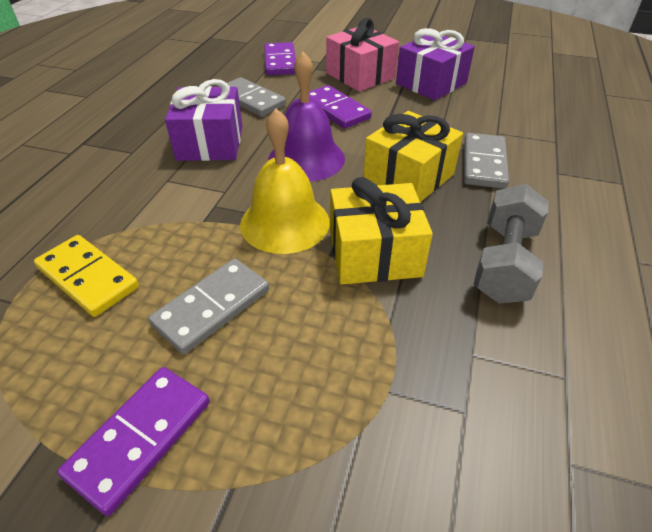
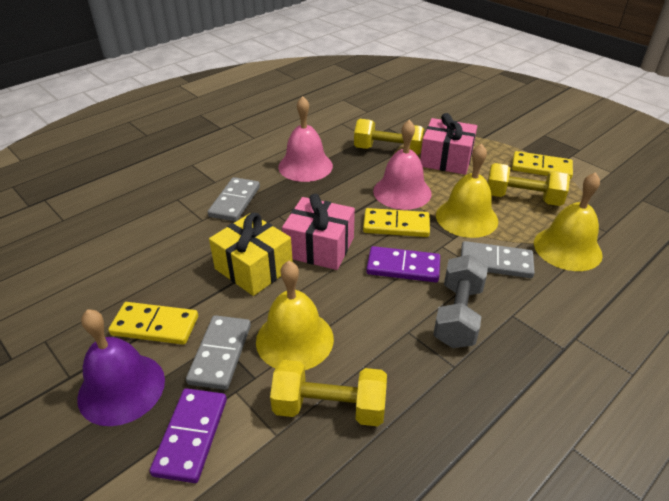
pink bell: none = 0 -> [278,96,333,182] [373,120,432,210] = 2
pink gift: [326,18,399,92] = 1 -> [282,194,355,270] [420,113,477,175] = 2
purple domino: [57,367,210,516] [264,42,296,75] [309,85,372,129] = 3 -> [150,388,227,483] [366,246,440,282] = 2
purple gift: [165,79,243,161] [396,28,475,100] = 2 -> none = 0
yellow bell: [240,108,330,254] = 1 -> [256,261,334,370] [436,143,498,238] [534,172,603,271] = 3
yellow domino: [34,235,139,317] = 1 -> [108,302,198,345] [363,208,430,237] [512,151,573,179] = 3
yellow dumbbell: none = 0 -> [270,360,387,426] [354,119,424,155] [487,163,570,206] = 3
yellow gift: [330,177,433,284] [364,111,463,202] = 2 -> [209,213,293,296] = 1

